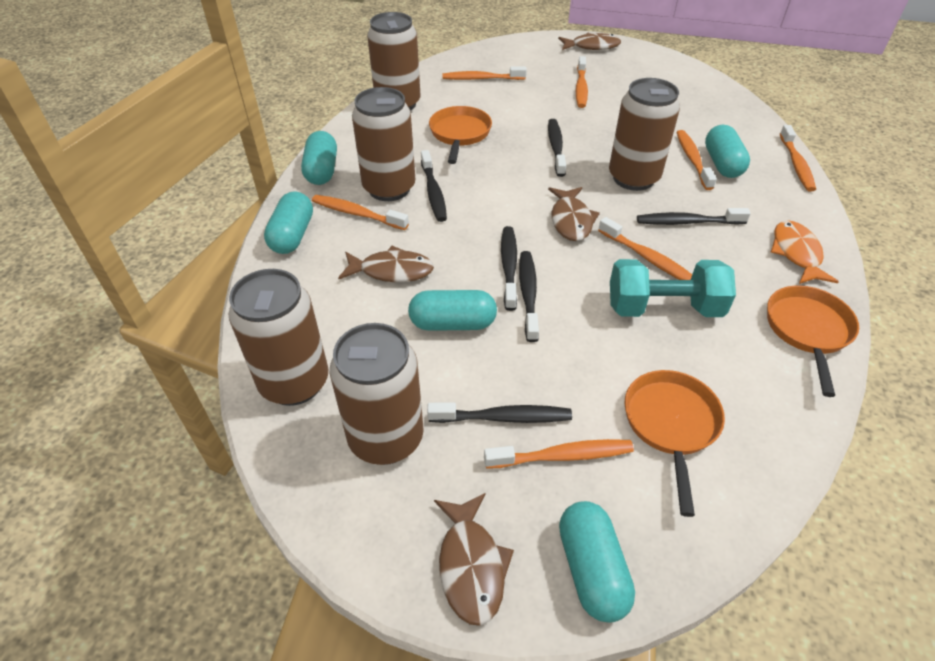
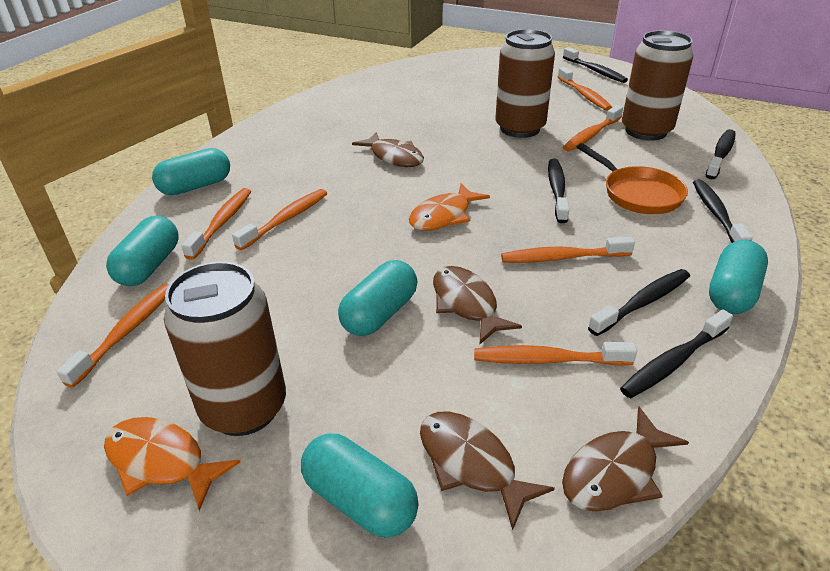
brown can: [229,269,328,406] [330,323,424,465] [352,87,415,201] [367,12,421,111] [609,78,680,191] = 5 -> [164,261,286,436] [495,29,555,138] [622,30,693,141] = 3
orange fish: [771,220,839,284] = 1 -> [104,417,240,511] [409,183,490,230] = 2
orange pan: [429,106,492,164] [625,370,725,517] [767,285,859,397] = 3 -> [577,143,688,214] = 1
turquoise dumbbell: [610,259,736,317] = 1 -> none = 0

